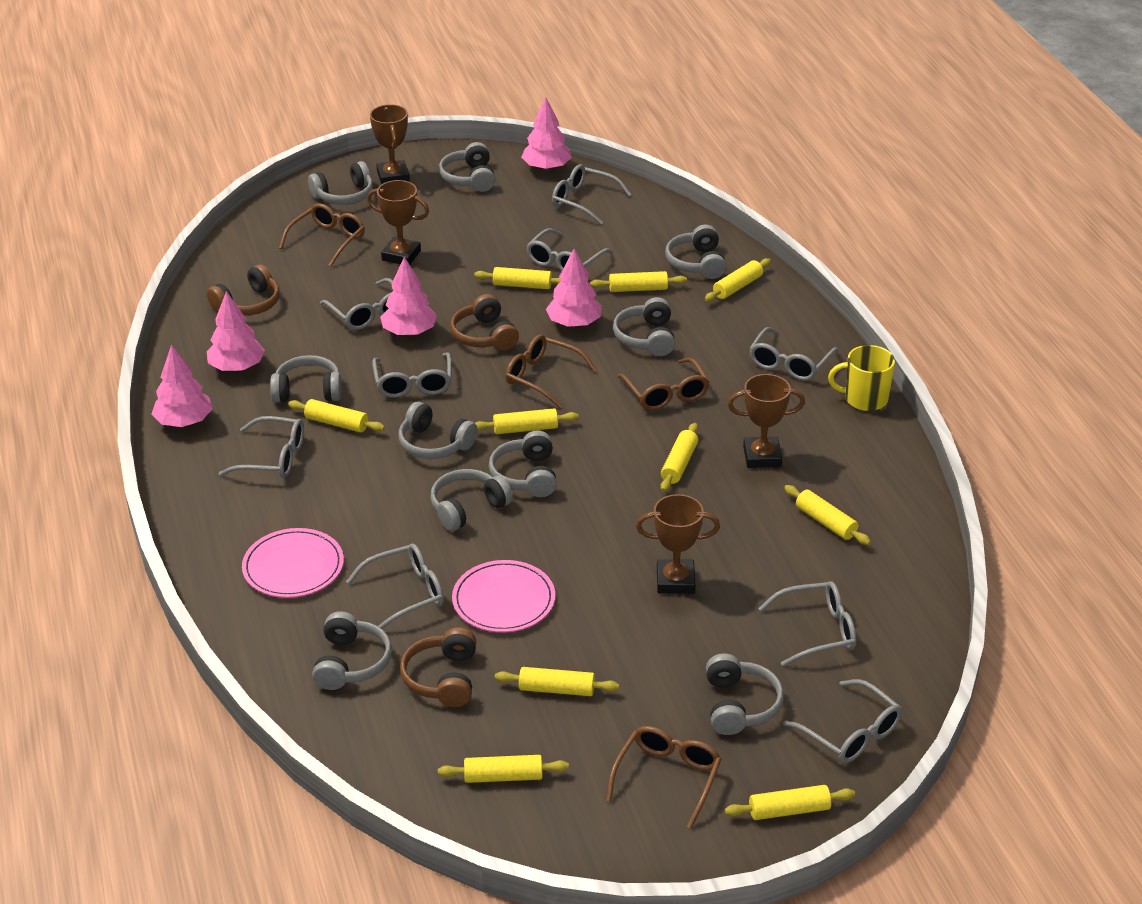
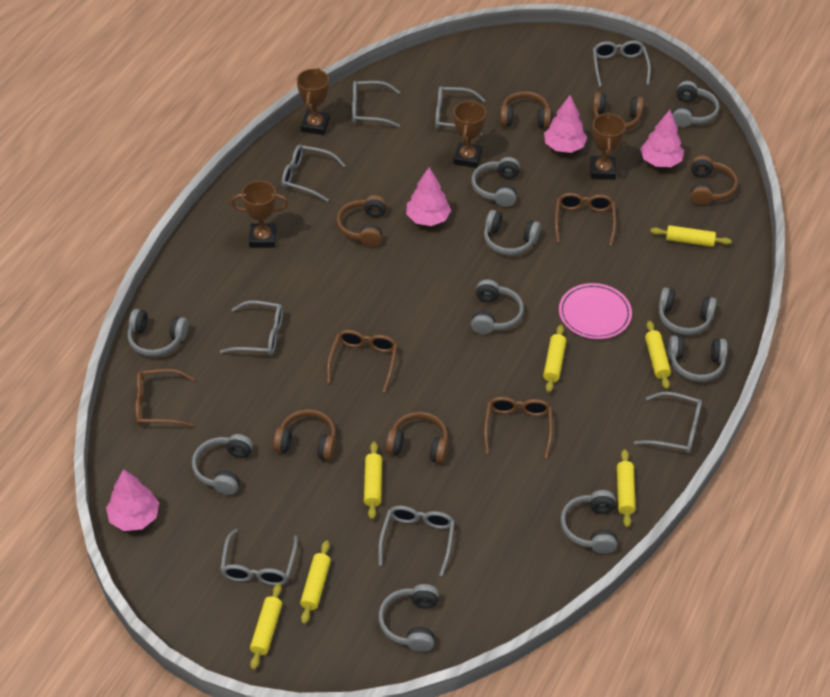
brown headphones: [207,264,280,315] [400,627,476,707] [450,294,519,351] = 3 -> [273,409,336,460] [337,195,387,247] [386,412,448,463] [500,91,551,129] [592,92,644,130] [690,155,738,205] = 6
grey glasses: [218,416,304,478] [320,278,393,330] [346,544,444,629] [372,352,452,398] [526,228,613,271] [552,164,632,225] [749,327,839,381] [758,581,856,666] [783,679,902,763] = 9 -> [220,300,283,355] [220,529,298,586] [282,145,346,202] [352,81,400,127] [378,506,455,576] [435,86,486,136] [593,40,651,87] [634,392,702,453] = 8
pink plate: [242,528,344,598] [452,560,555,632] = 2 -> [559,283,632,339] = 1
pink tree: [152,344,213,427] [207,291,265,371] [380,257,437,336] [521,97,572,171] [546,248,602,327] = 5 -> [106,469,159,531] [406,167,451,226] [544,95,587,153] [640,110,684,167] = 4
yellow mug: [828,345,895,411] = 1 -> none = 0
yellow rolling pin: [288,399,385,432] [438,755,569,783] [474,267,561,289] [475,408,579,434] [495,667,619,696] [590,271,687,292] [661,423,698,492] [705,258,771,302] [725,785,855,820] [784,485,871,545] = 10 -> [250,583,282,670] [300,540,331,624] [364,442,382,519] [543,325,566,393] [617,449,636,527] [645,321,671,389] [650,225,732,247] = 7

